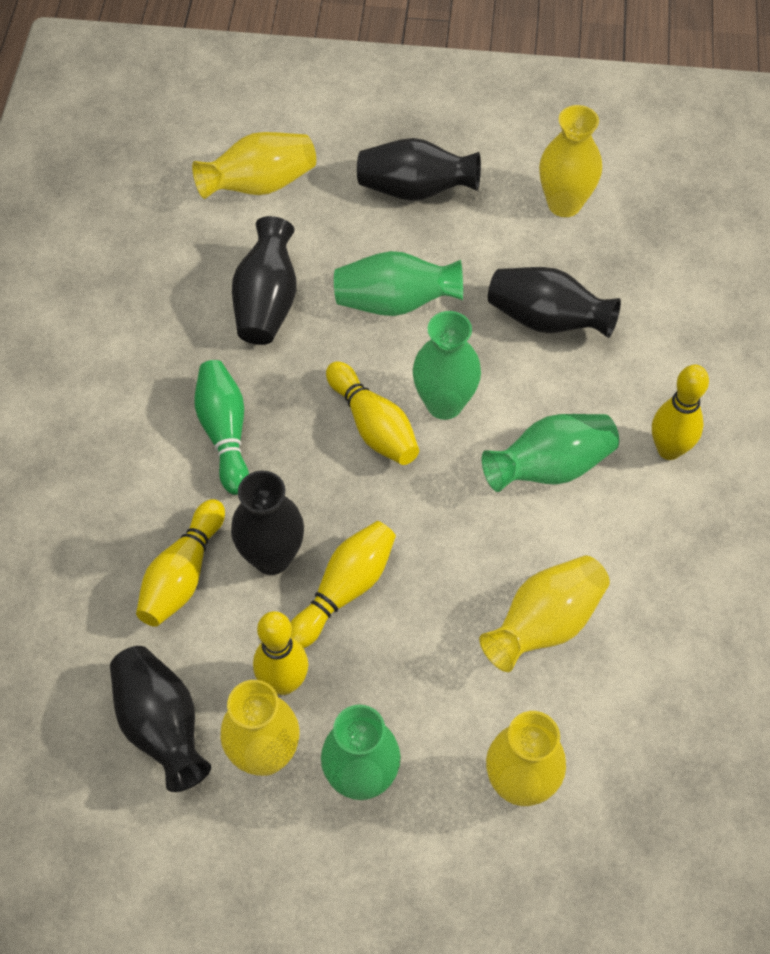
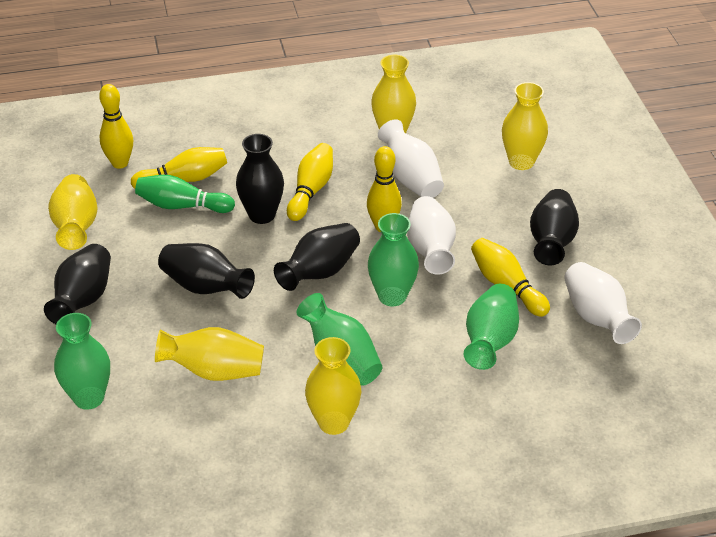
white vase: none = 0 -> [378,119,444,198] [407,196,456,275] [564,262,642,344] = 3

